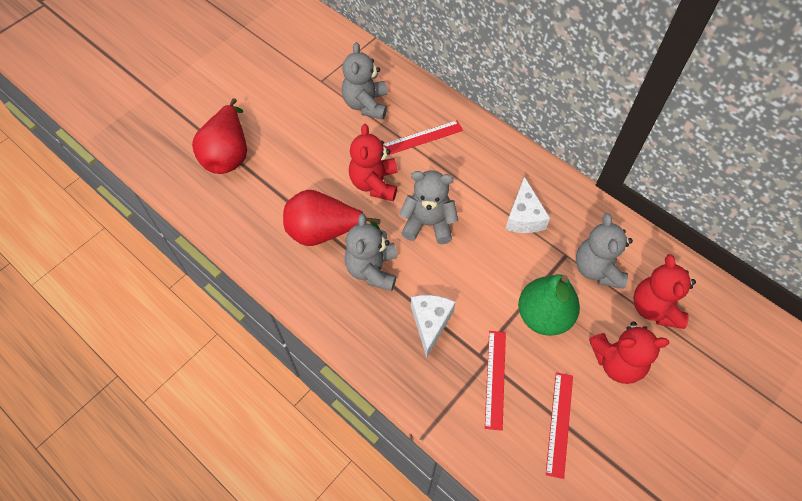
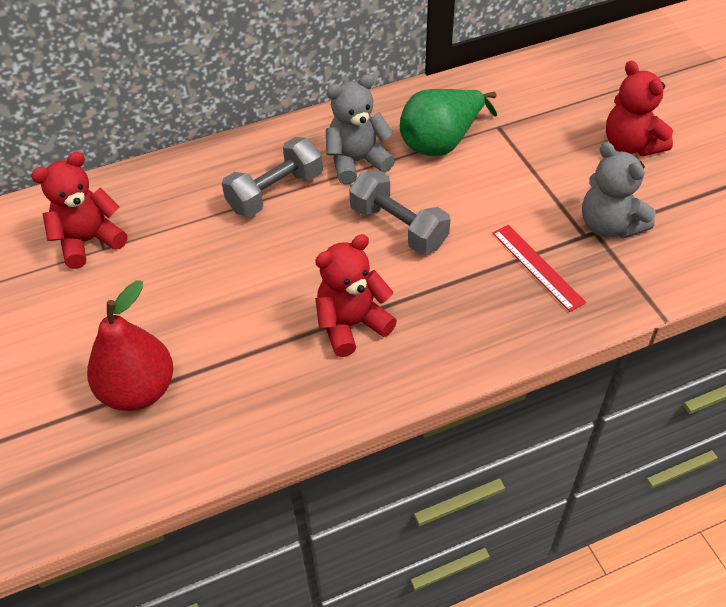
grey dumbbell: none = 0 -> [222,137,323,217] [349,170,450,254] = 2
grey teddy bear: [342,42,387,120] [345,213,397,291] [399,170,458,244] [576,213,633,289] = 4 -> [326,74,395,185] [582,142,656,238] = 2
red pear: [192,98,247,174] [283,190,381,246] = 2 -> [87,281,173,411] = 1
red ruler: [383,120,463,155] [485,331,506,431] [546,372,573,479] = 3 -> [492,225,586,312] = 1
white cheese: [411,295,456,358] [505,177,550,233] = 2 -> none = 0

